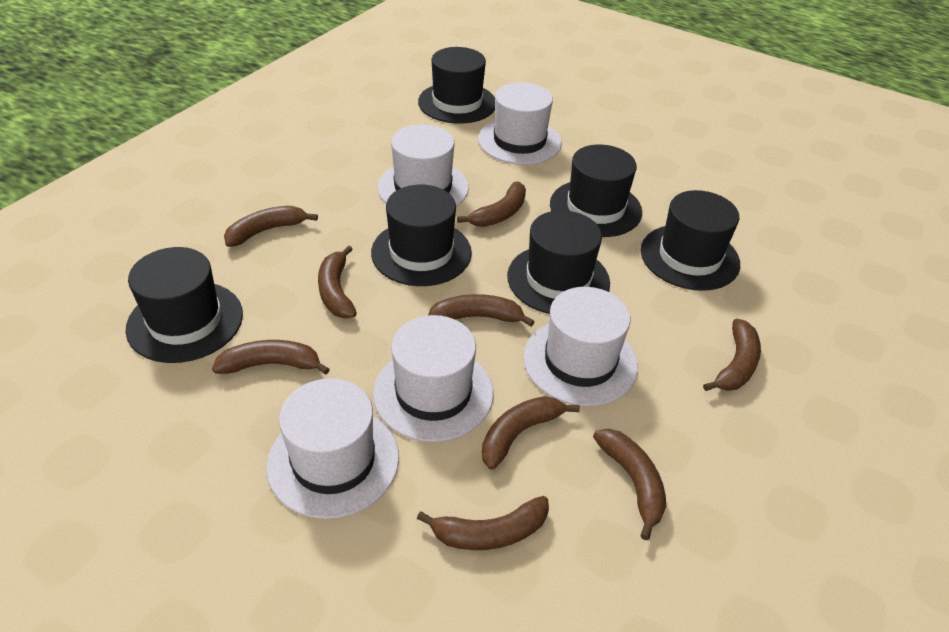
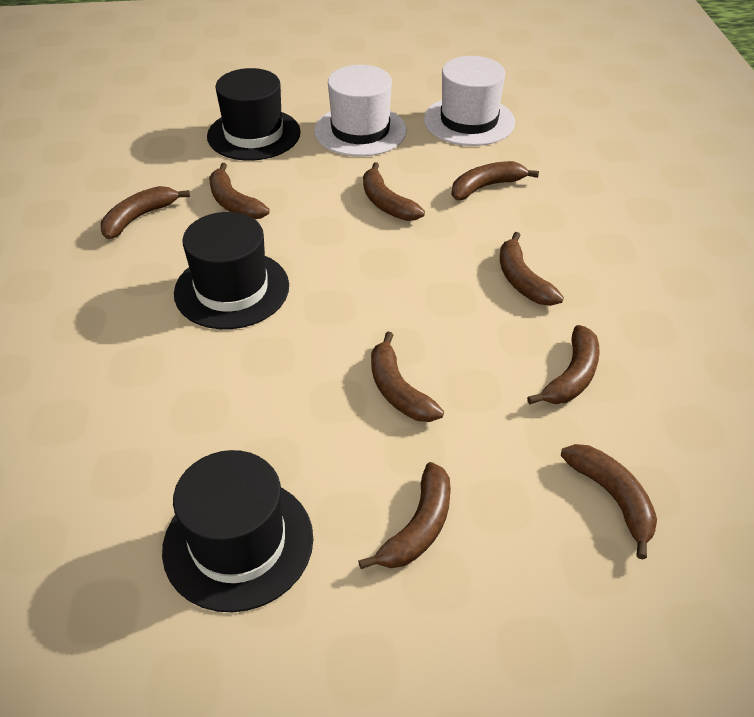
black hat: [126,247,243,363] [371,185,472,286] [418,47,495,124] [507,210,610,314] [550,144,642,237] [641,190,740,291] = 6 -> [162,450,313,613] [174,212,289,329] [207,68,301,161] = 3
white hat: [266,378,399,519] [373,315,493,442] [377,124,469,207] [478,82,562,165] [523,287,638,406] = 5 -> [314,65,407,156] [424,56,515,146] = 2

